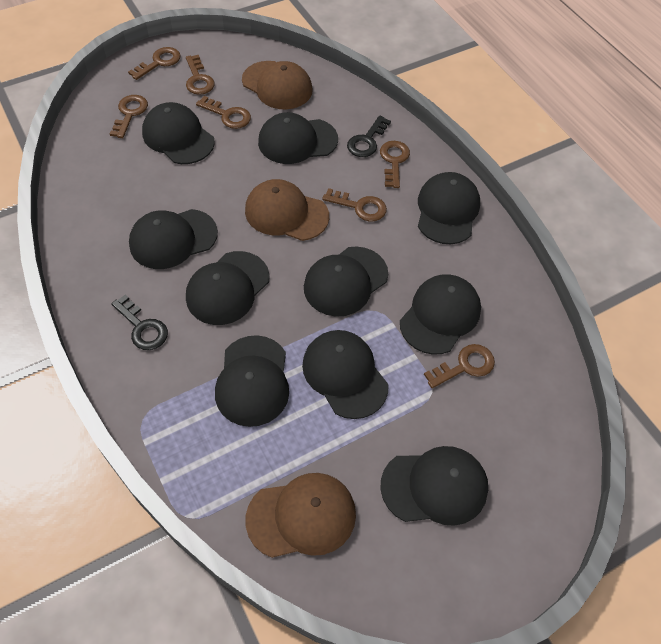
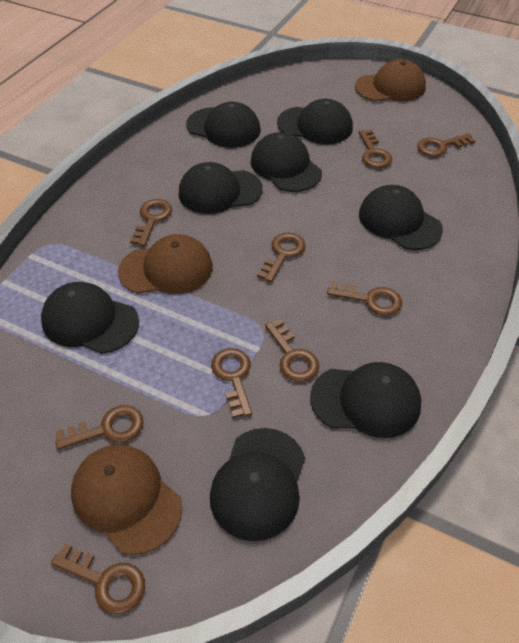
black cap: [129,209,218,269] [142,102,215,164] [186,251,270,325] [215,335,289,427] [258,112,338,164] [302,330,389,419] [304,246,388,317] [381,446,488,526] [400,274,481,355] [418,172,480,244] = 10 -> [41,282,139,354] [179,162,263,214] [186,102,261,147] [210,428,305,541] [250,132,322,192] [277,99,353,144] [310,362,421,438] [359,185,443,250] = 8
black key: [111,295,168,350] [347,115,391,157] = 2 -> none = 0
brown key: [110,95,148,138] [128,47,181,80] [186,55,215,95] [196,96,251,129] [322,188,387,221] [380,141,410,188] [424,344,495,388] = 7 -> [51,543,145,614] [55,405,143,450] [130,199,172,246] [211,348,252,418] [257,232,305,282] [265,319,319,382] [327,281,402,316] [359,130,392,168] [417,133,475,157] = 9

